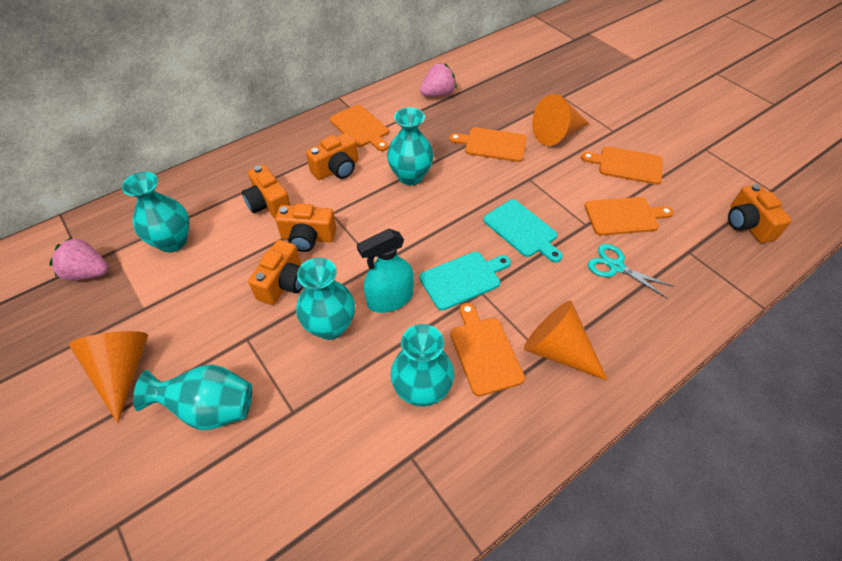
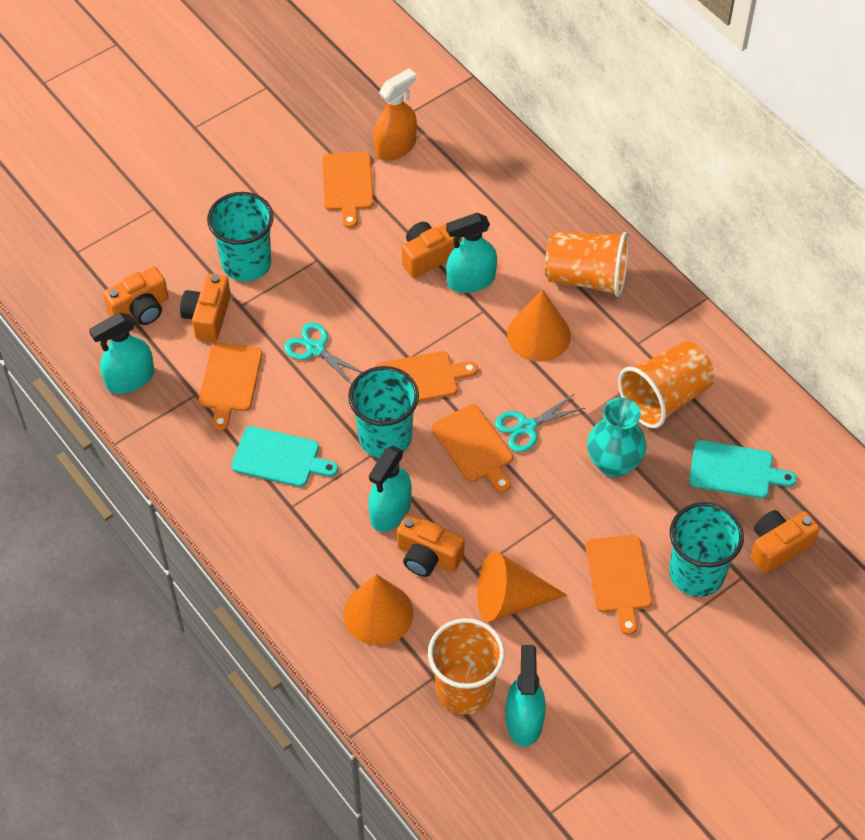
orange cup: none = 0 -> [428,618,505,715] [545,231,629,297] [618,341,714,428] = 3
orange spray bottle: none = 0 -> [374,68,417,161] = 1
pink strawberry: [49,237,109,281] [420,63,457,97] = 2 -> none = 0
turquoise cup: none = 0 -> [207,192,274,282] [348,366,419,458] [669,502,744,597] = 3
turquoise scissors: [588,244,674,298] = 1 -> [284,322,362,384] [495,394,585,452] = 2
turquoise spray bottle: [357,229,414,313] = 1 -> [89,313,154,394] [368,446,412,532] [446,213,497,293] [506,645,546,747] = 4
turquoise vase: [122,172,189,252] [133,364,252,430] [296,258,355,340] [387,107,434,185] [390,324,454,407] = 5 -> [587,398,647,477] = 1

